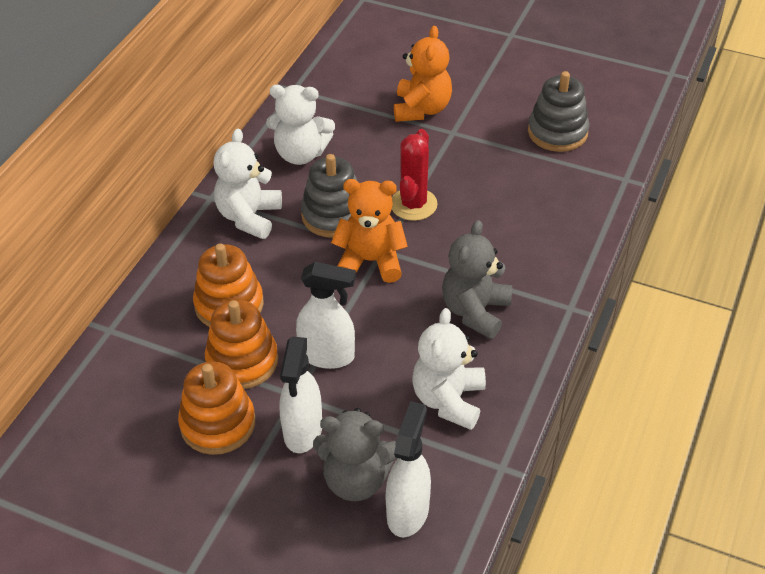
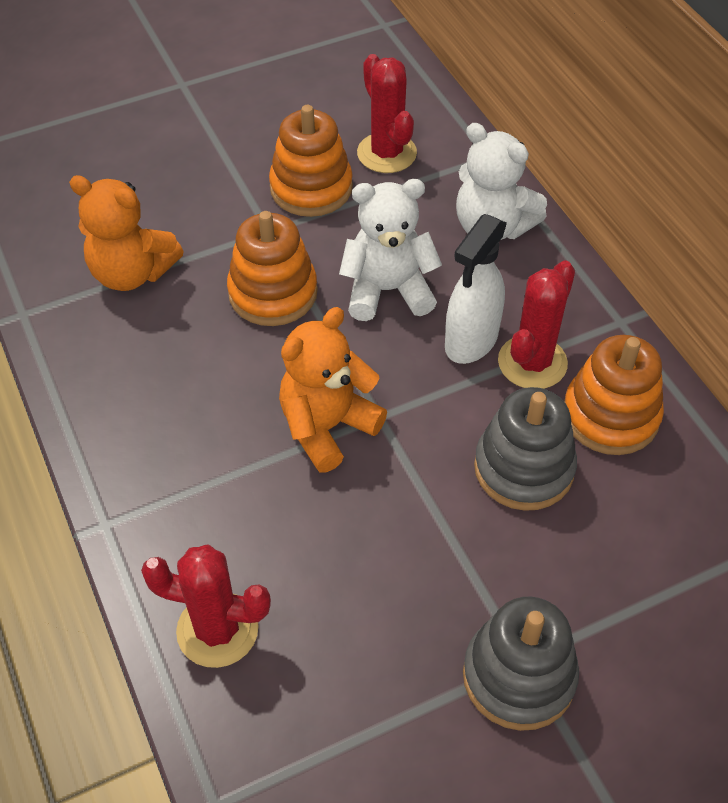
grey teddy bear: [313,408,398,501] [442,220,512,339] = 2 -> none = 0
red cactus: [392,129,438,221] = 1 -> [141,544,271,668] [357,54,417,173] [498,260,575,389] = 3
white spray bottle: [280,337,322,453] [296,262,356,369] [386,401,431,537] = 3 -> [445,214,507,364] = 1
white teddy bear: [214,129,282,239] [266,85,335,165] [412,308,486,430] = 3 -> [339,179,442,321] [456,123,547,240] = 2

